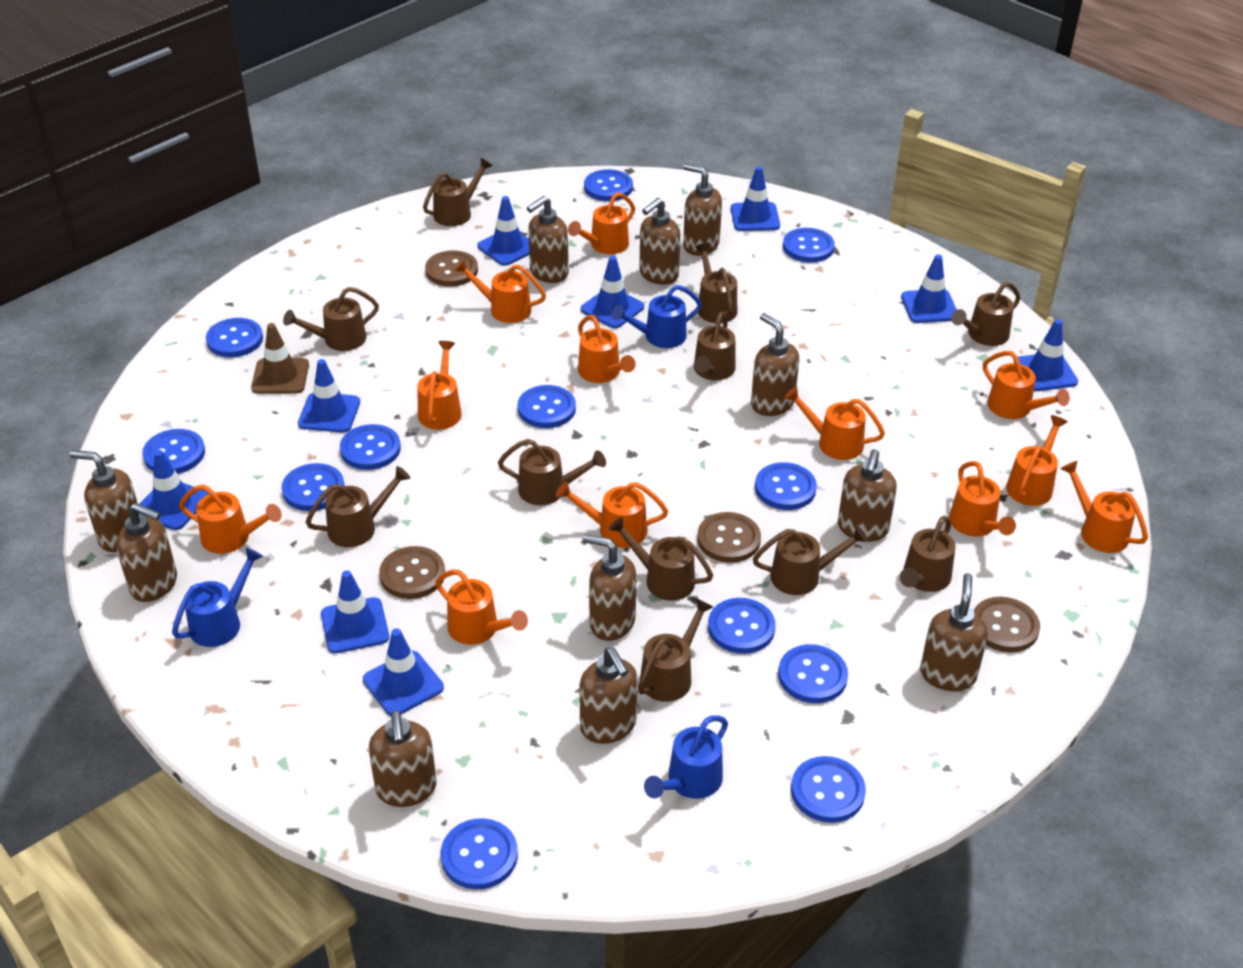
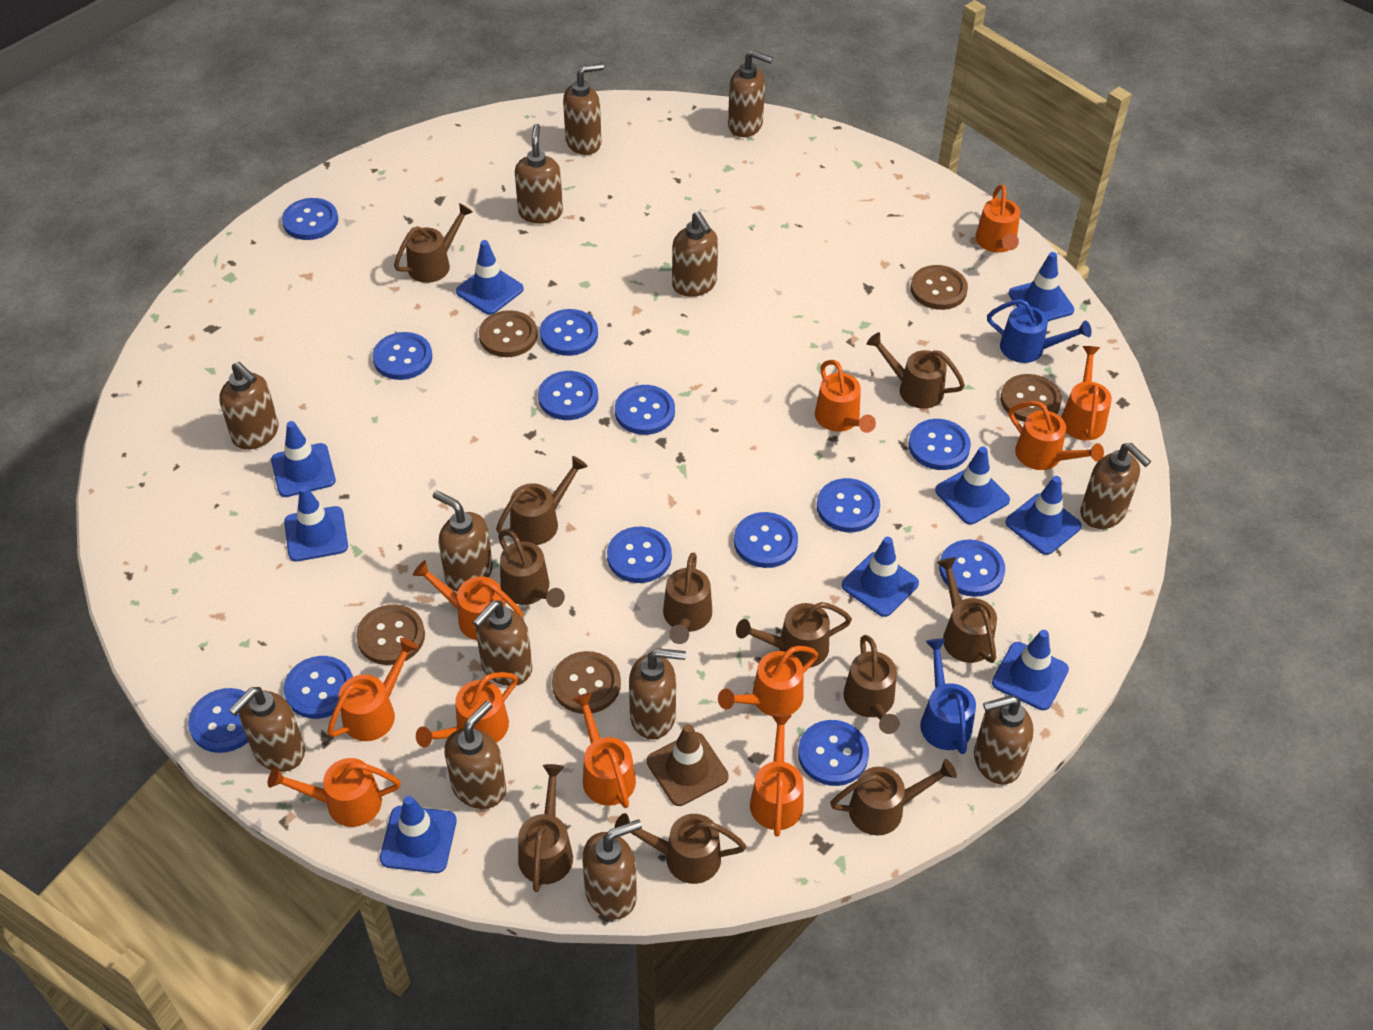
blue button: [142,429,205,474] [206,318,263,357] [282,463,345,511] [340,424,401,470] [441,818,518,889] [518,385,576,428] [584,169,633,201] [708,598,775,654] [755,462,817,510] [778,644,848,703] [783,228,835,262] [791,756,866,823] = 12 -> [188,688,248,753] [282,198,338,240] [284,656,353,719] [372,332,432,380] [538,371,598,420] [540,309,598,356] [607,527,672,583] [615,385,675,435] [734,512,798,568] [798,720,869,786] [817,478,880,532] [908,419,971,470] [939,540,1005,597] = 13
blue watering can: [172,548,263,647] [612,285,702,348] [644,715,728,799] = 3 -> [920,639,976,754] [987,299,1092,363] = 2
brown button: [379,546,445,599] [425,250,478,287] [697,512,761,563] [974,597,1040,652] = 4 -> [356,605,425,665] [479,310,538,357] [552,651,621,714] [910,265,968,310] [1001,374,1062,422] = 5
brown soap dispenser: [70,450,140,552] [116,503,177,602] [369,710,436,807] [527,196,569,283] [579,647,637,744] [582,534,637,641] [639,198,681,285] [683,163,722,256] [751,313,799,416] [838,449,897,542] [920,573,988,691] = 11 -> [219,362,278,450] [229,687,305,772] [433,490,493,592] [444,701,506,809] [473,601,532,686] [515,124,563,224] [563,63,604,155] [582,819,642,920] [629,648,686,740] [672,212,718,297] [728,50,773,137] [974,695,1033,785] [1080,443,1151,529] = 13
orange watering can: [179,484,282,554] [417,341,462,430] [435,569,528,645] [454,259,546,323] [556,481,668,548] [568,192,635,254] [578,315,636,383] [784,386,885,460] [949,461,1016,537] [983,351,1070,419] [1006,415,1068,506] [1060,461,1148,553] = 12 -> [268,758,401,827] [327,638,418,741] [413,560,523,640] [416,672,518,747] [572,693,636,808] [718,646,818,716] [750,713,803,837] [815,360,876,433] [975,184,1020,253] [1009,401,1104,470] [1061,346,1112,441] = 11

